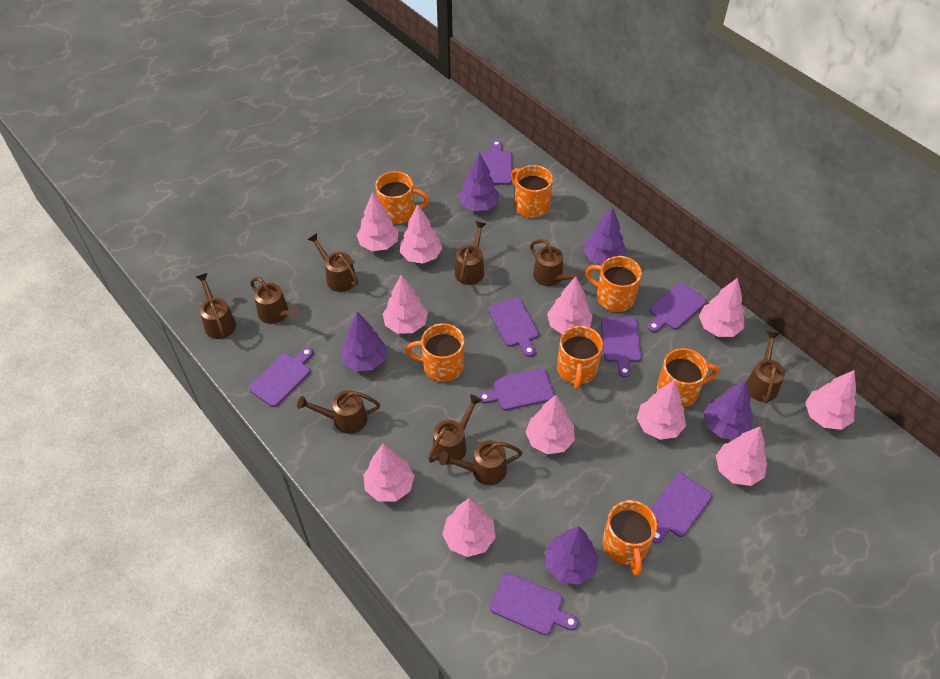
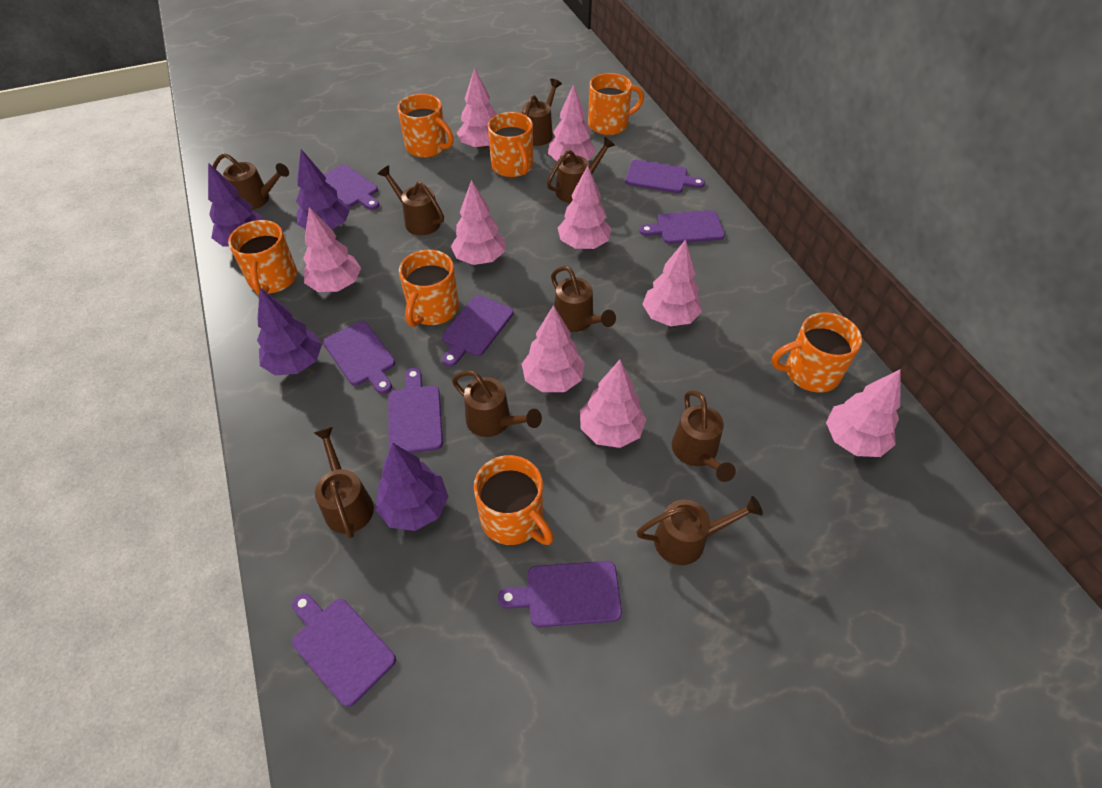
pink tree: [357,192,399,251] [363,443,415,502] [383,275,428,334] [400,205,442,264] [442,498,496,557] [526,395,575,454] [547,277,592,334] [637,380,686,440] [699,278,744,337] [716,427,767,486] [805,370,856,430] = 11 -> [303,207,361,292] [451,180,505,265] [457,68,497,150] [522,305,585,392] [548,84,596,161] [558,166,611,249] [580,360,646,448] [642,239,702,327] [826,369,901,457] = 9
purple tree: [340,312,387,371] [458,153,499,211] [545,526,599,585] [583,207,626,265] [703,380,753,439] = 5 -> [208,163,264,246] [257,288,322,376] [296,149,350,229] [375,443,449,531] = 4

